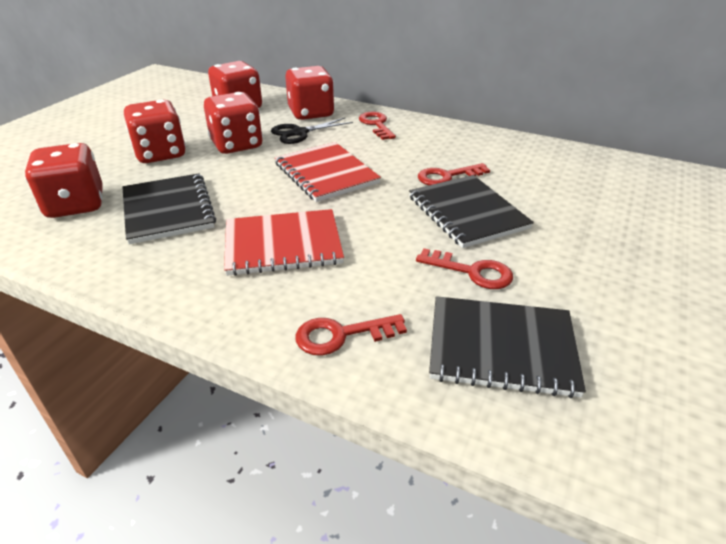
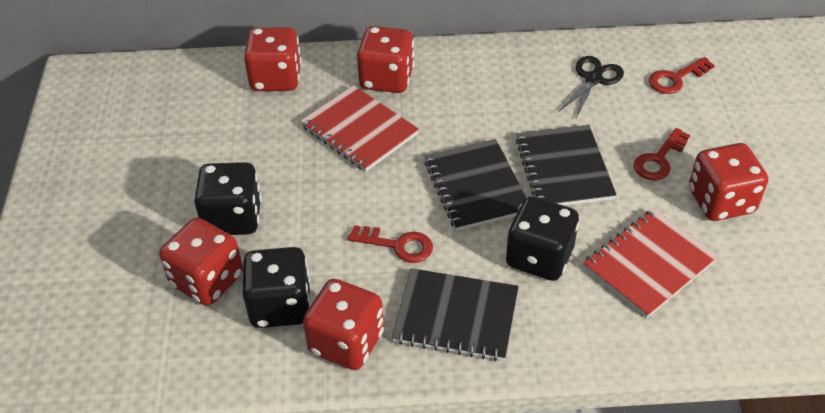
black dice: none = 0 -> [194,162,262,235] [243,247,311,328] [506,196,579,281] = 3
red key: [296,314,407,356] [359,111,396,140] [416,248,513,289] [418,163,490,185] = 4 -> [348,225,433,263] [633,128,690,180] [649,57,715,94] = 3

